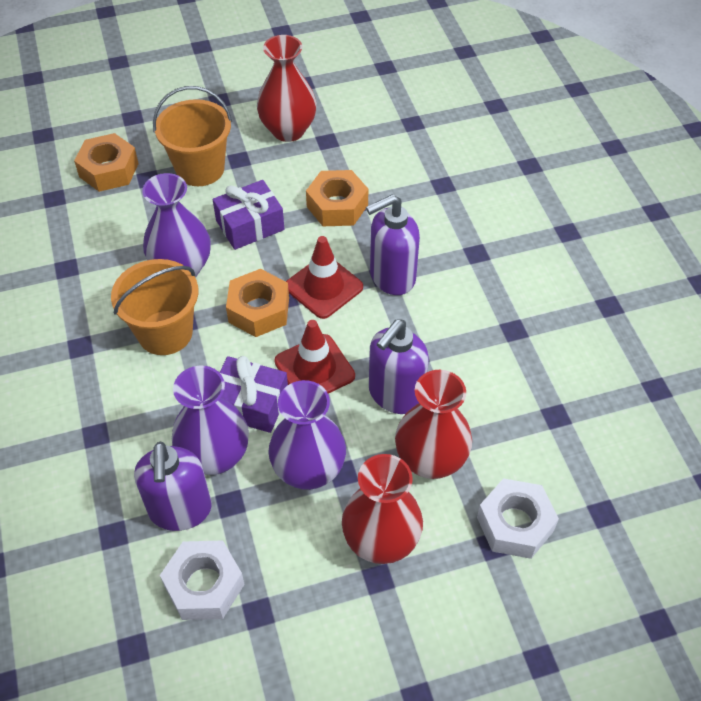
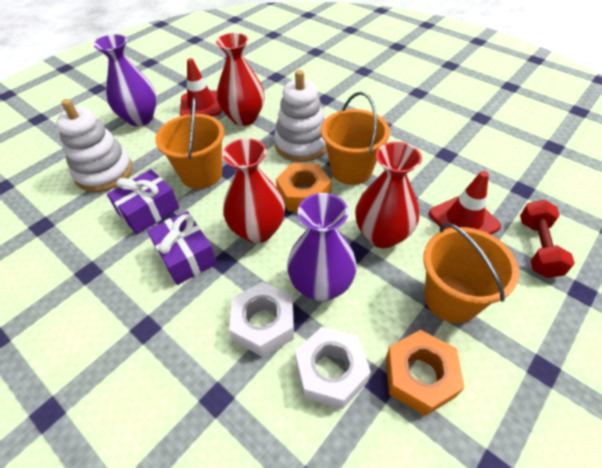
orange bucket: [111,259,198,355] [153,86,232,186] = 2 -> [155,97,225,189] [321,92,390,185] [423,222,519,323] = 3
orange nut: [74,133,139,192] [226,269,289,337] [306,170,368,226] = 3 -> [276,163,331,212] [386,330,465,416] = 2
purple soap dispenser: [134,442,212,531] [366,194,420,295] [369,319,429,414] = 3 -> none = 0
purple vase: [142,173,211,277] [172,366,249,475] [268,380,346,490] = 3 -> [94,34,157,126] [287,193,357,301] = 2
red dumbbell: none = 0 -> [520,200,575,278] = 1
white stacking toy: none = 0 -> [56,99,133,192] [274,70,327,162] = 2

